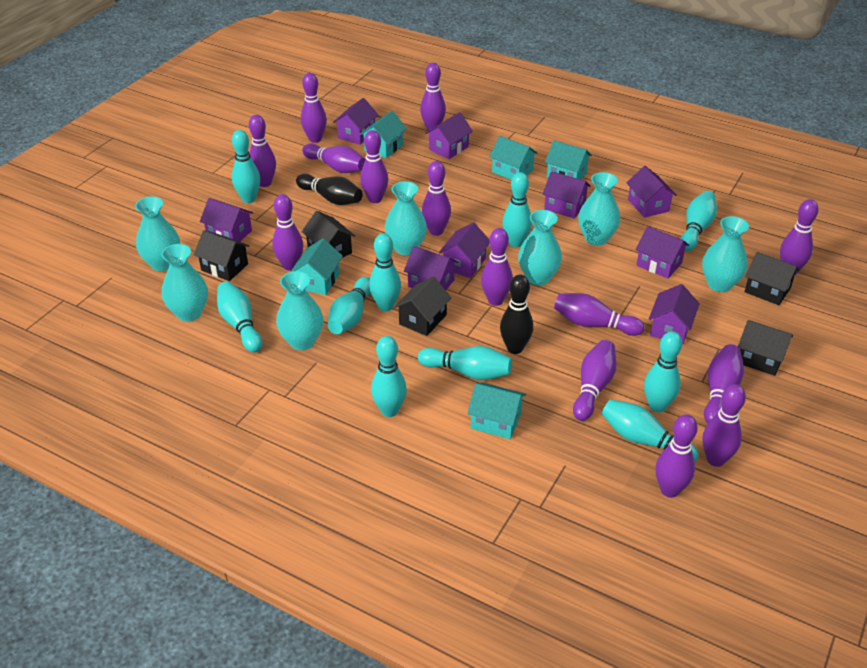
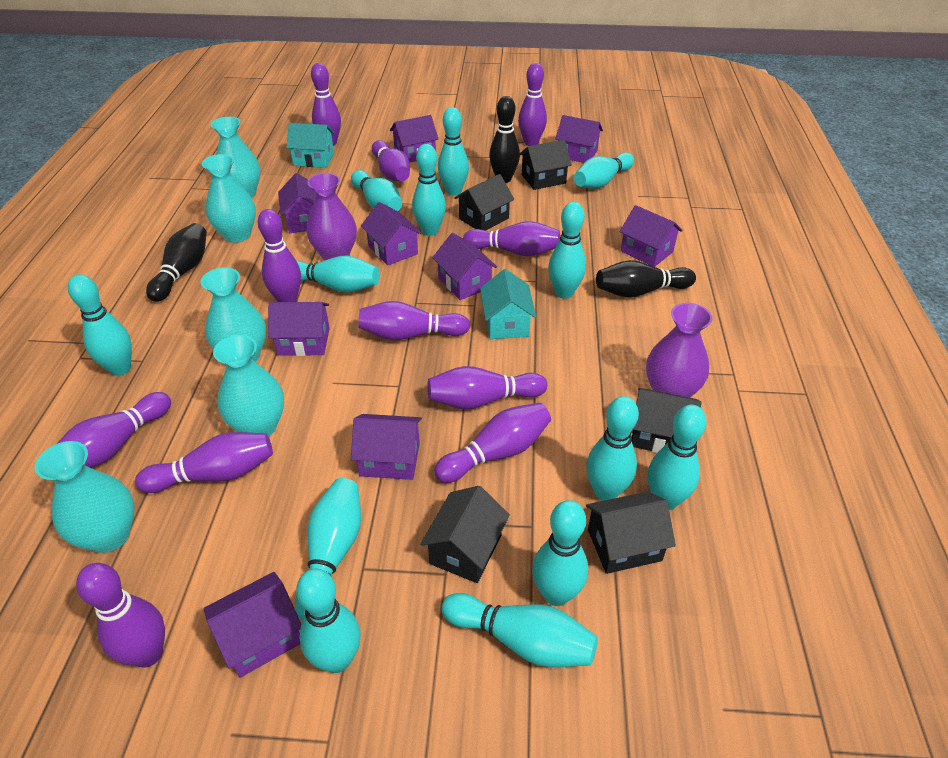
black bowling pin: [296,174,363,205] [500,275,533,354] = 2 -> [146,223,207,302] [489,96,520,183] [596,260,696,298] = 3
purple bowling pin: [249,115,276,187] [273,194,303,271] [301,73,327,143] [302,144,365,173] [360,130,388,203] [420,63,446,131] [422,161,451,236] [481,228,513,306] [554,293,645,336] [573,340,617,421] [656,415,698,498] [703,384,746,467] [704,344,744,424] [780,199,818,275] = 14 -> [57,392,171,468] [76,563,165,668] [135,432,273,493] [258,209,301,302] [311,63,341,146] [358,301,470,340] [372,140,410,181] [427,366,547,409] [434,403,551,483] [463,221,560,256] [518,63,547,146] = 11
purple vase: none = 0 -> [307,173,357,261] [646,303,712,398] = 2
turquoise bowling pin: [217,281,262,352] [232,130,260,203] [328,277,371,334] [369,233,401,311] [371,336,407,417] [418,346,512,380] [502,172,532,247] [602,399,699,462] [644,331,682,413] [680,191,717,251] = 10 -> [68,274,132,376] [295,478,361,621] [296,256,380,293] [296,568,361,673] [351,170,402,211] [412,144,446,236] [438,107,469,196] [442,593,598,667] [532,500,588,606] [548,202,586,299] [574,152,634,189] [587,396,639,501] [648,405,707,510] = 13
turquoise house: [291,238,343,295] [360,111,407,158] [467,382,526,439] [489,136,538,180] [545,140,592,179] = 5 -> [286,123,334,168] [480,269,536,339] = 2
turquoise vase: [135,196,180,271] [161,244,208,321] [276,271,323,350] [385,181,427,255] [518,210,562,285] [578,172,621,246] [702,216,749,292] = 7 -> [35,441,134,553] [200,267,266,362] [202,154,256,243] [211,117,261,198] [213,335,284,437] = 5

